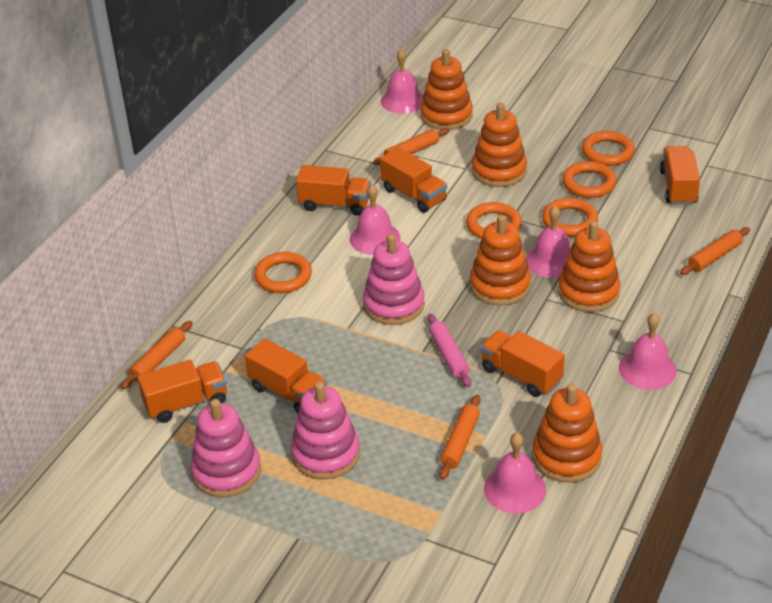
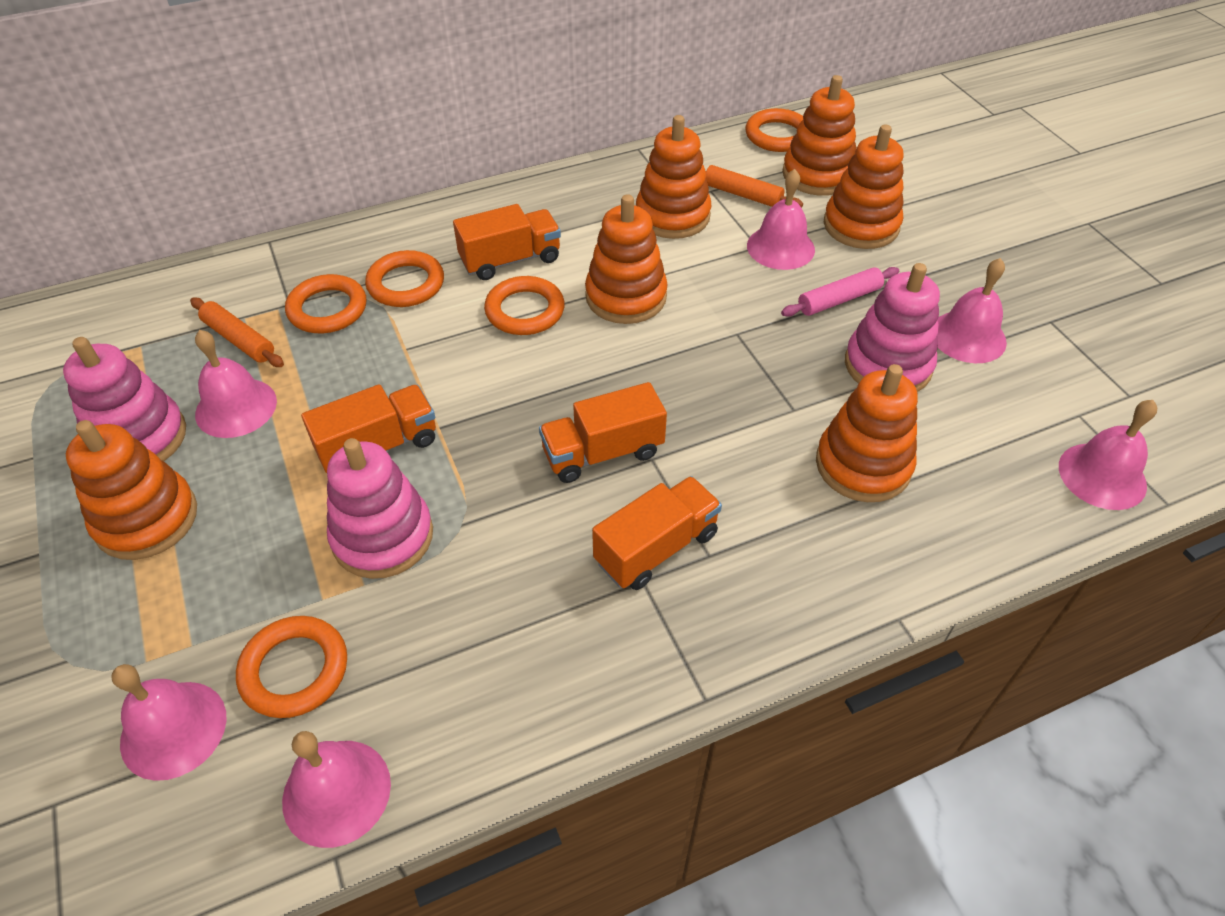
orange rolling pin: [121,321,193,389] [373,128,450,165] [439,395,480,480] [680,227,750,275] = 4 -> [190,298,284,367] [706,165,803,208] = 2
orange stacking toy: [420,49,473,130] [470,215,531,306] [472,102,527,187] [532,383,602,483] [558,221,620,312] = 5 -> [66,420,197,560] [585,194,668,324] [636,115,711,239] [782,75,856,196] [816,364,918,502] [824,124,903,249] = 6
orange truck: [137,359,227,423] [245,338,327,413] [296,165,371,215] [380,147,447,213] [481,330,565,397] [660,146,700,205] = 6 -> [301,384,436,473] [453,204,561,280] [539,382,667,483] [592,476,722,590] = 4
pink bell: [350,184,400,255] [381,49,423,114] [484,433,546,514] [526,206,570,278] [619,313,677,390] = 5 -> [111,664,226,781] [195,330,277,438] [282,731,391,848] [747,169,815,270] [937,258,1007,363] [1059,400,1157,510] = 6

